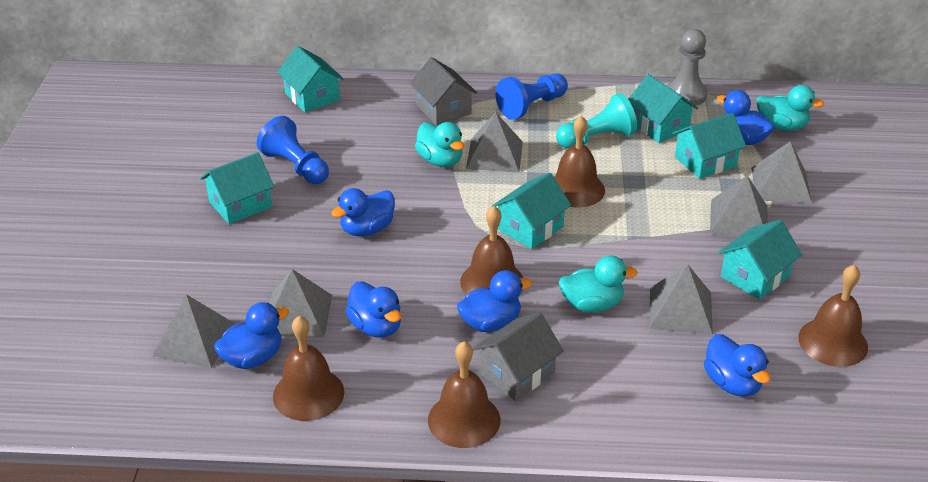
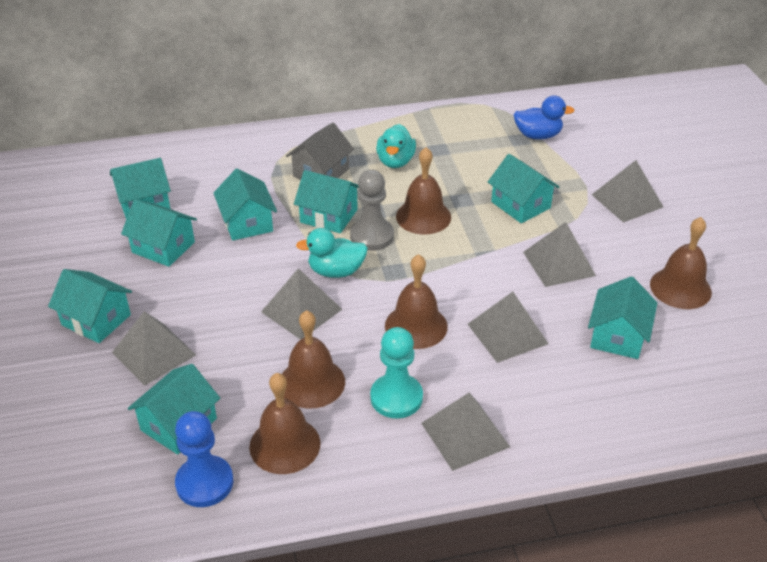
blue duck: [214,302,289,369] [332,188,395,236] [345,282,401,338] [457,270,532,332] [704,334,771,397] [717,90,774,145] = 6 -> [514,95,575,140] = 1
blue pawn: [257,116,329,184] [495,74,568,120] = 2 -> [175,411,234,507] = 1
grey house: [410,57,477,125] [472,313,564,401] = 2 -> [286,123,354,180] = 1
turquoise duck: [415,122,464,167] [559,255,638,312] [757,85,824,131] = 3 -> [296,228,368,278] [376,124,416,168] = 2
turquoise house: [200,152,275,224] [277,46,344,113] [492,173,571,249] [628,74,698,143] [672,113,746,179] [718,220,802,300] = 6 -> [48,269,132,343] [110,158,171,219] [121,199,197,267] [128,364,220,455] [214,168,277,240] [294,170,359,233] [488,154,559,223] [588,276,657,359] = 8

